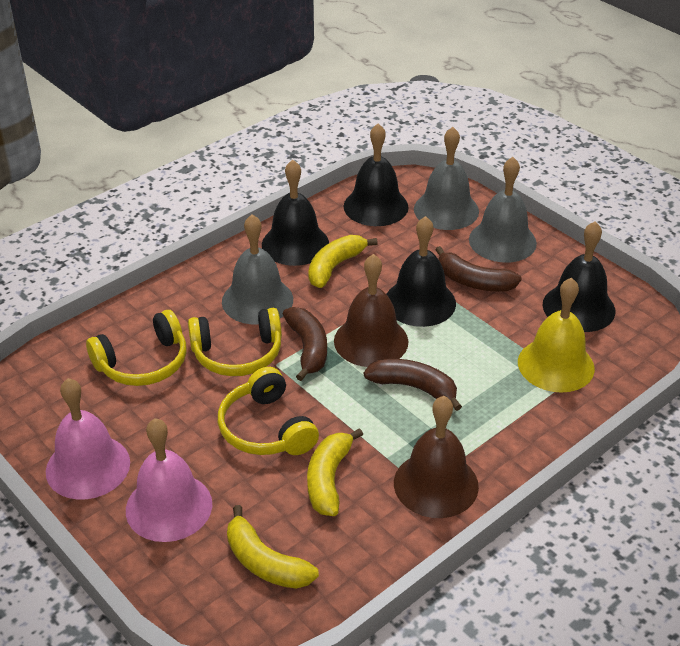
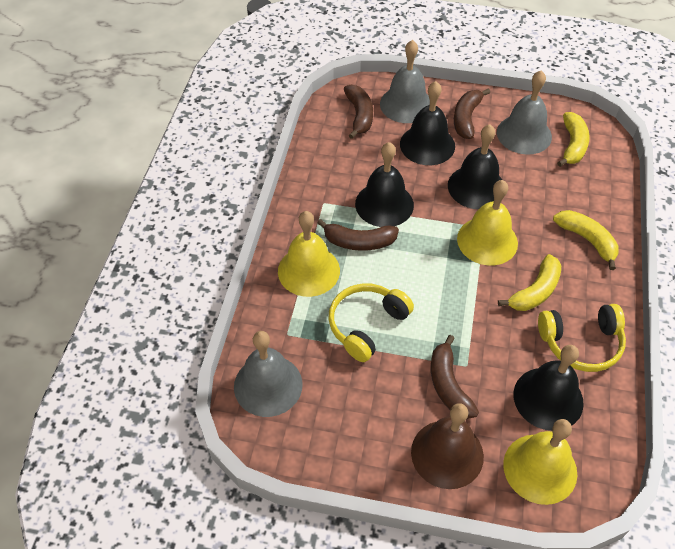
brown banana: [283,307,327,381] [364,359,462,411] [435,246,522,292] = 3 -> [318,219,399,251] [344,85,373,139] [431,335,479,419] [454,89,490,139] = 4
brown bell: [334,254,408,367] [394,396,479,518] = 2 -> [411,403,484,489] = 1
pink bell: [46,378,130,500] [126,418,212,542] = 2 -> none = 0
yellow bell: [518,278,595,393] = 1 -> [278,211,340,297] [457,180,518,265] [503,419,577,505] = 3
yellow headphones: [86,310,187,386] [188,308,282,376] [218,367,319,455] = 3 -> [328,283,414,362] [538,304,626,372] = 2

